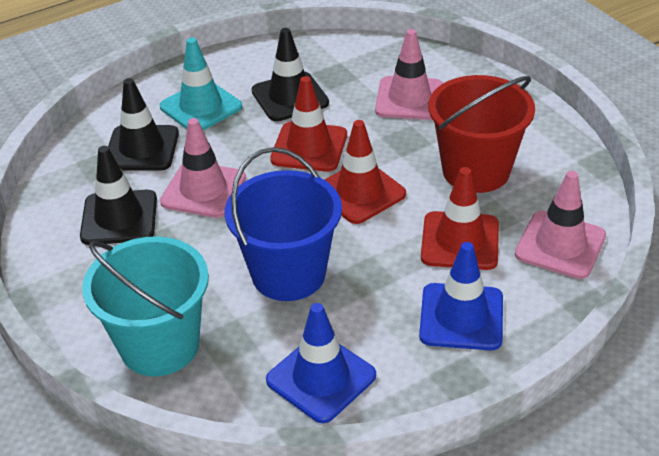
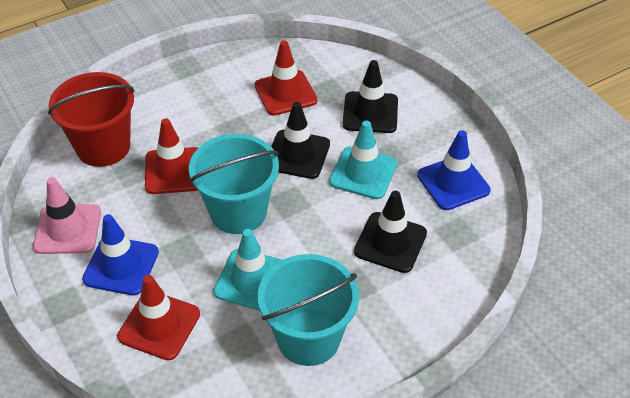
blue bucket: [225,147,342,301] = 1 -> none = 0
pink traffic cone: [160,118,246,218] [375,29,443,120] [515,171,606,279] = 3 -> [33,177,101,254] = 1
turquoise bucket: [82,236,209,376] = 1 -> [189,134,279,234] [258,254,359,366] = 2
turquoise traffic cone: [160,38,242,130] = 1 -> [213,229,282,311] [329,121,397,199] = 2

